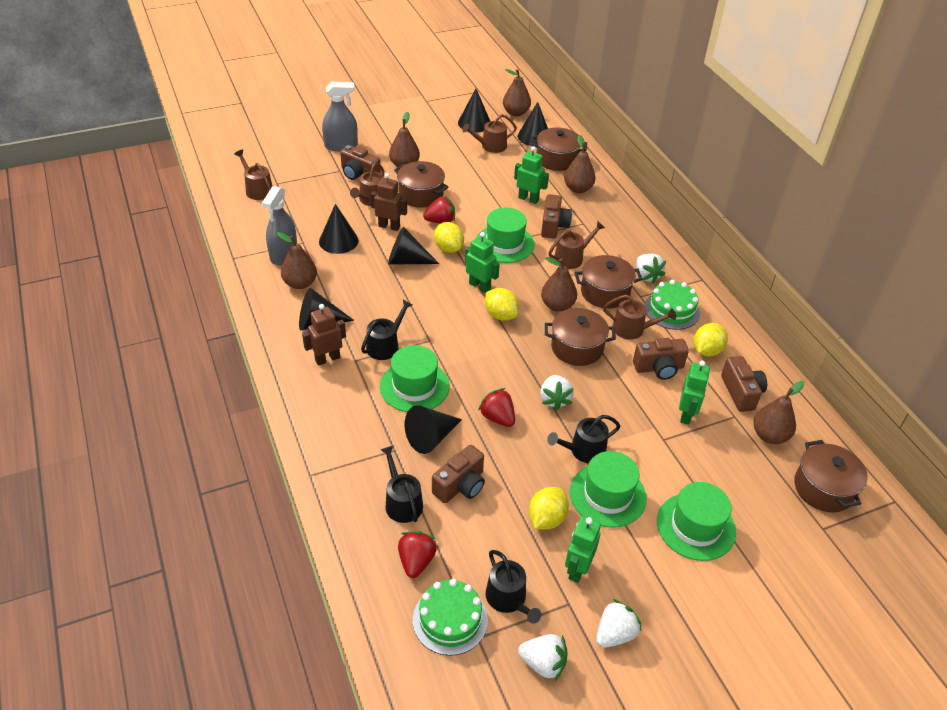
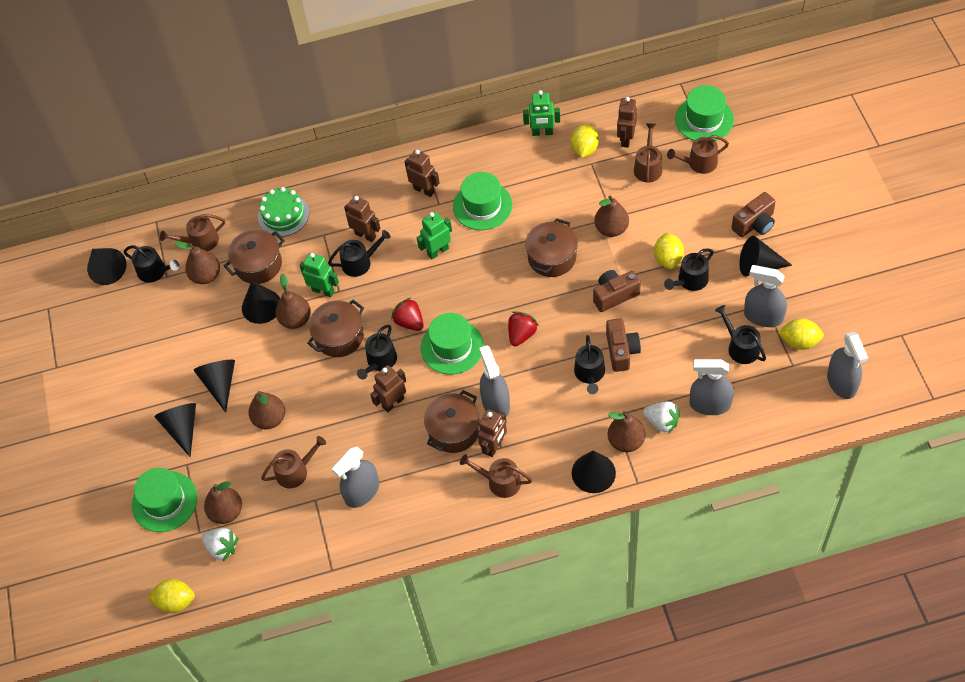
black watering can: [361,300,412,360] [380,446,423,523] [486,550,542,624] [547,415,620,463] = 4 -> [123,245,179,283] [328,230,390,277] [357,325,397,380] [574,335,605,394] [664,248,714,291] [715,305,766,364] = 6
brown camera: [340,145,381,180] [432,445,485,503] [541,194,572,239] [633,338,689,380] [721,356,767,412] = 5 -> [593,270,641,312] [606,318,641,372] [731,192,776,237] = 3
brown pot: [394,161,448,208] [530,127,587,171] [545,308,616,366] [574,255,642,308] [794,440,868,512] = 5 -> [224,229,285,284] [307,300,364,357] [424,390,480,453] [525,218,578,277] = 4
brown robot: [302,304,346,366] [371,173,407,231] = 2 -> [344,196,380,242] [370,365,406,413] [405,150,439,197] [478,409,507,457] [617,97,637,148] = 5
green cake: [413,579,488,656] [644,280,700,330] = 2 -> [258,187,309,237] = 1
green robot: [465,232,500,293] [514,146,549,204] [565,516,601,583] [679,361,710,425] = 4 -> [299,253,339,297] [417,212,452,259] [523,90,560,136] = 3
grey spray bottle: [262,186,297,265] [322,82,358,151] = 2 -> [332,447,379,508] [479,345,510,417] [690,359,734,415] [744,265,787,327] [827,332,868,399] = 5
red strawberry: [398,531,437,578] [423,196,455,223] [478,388,515,427] = 3 -> [391,297,424,331] [508,311,539,346] = 2
white strawberry: [518,634,568,681] [540,375,574,411] [596,599,642,648] [636,254,666,284] = 4 -> [202,528,239,562] [643,401,680,434] = 2

